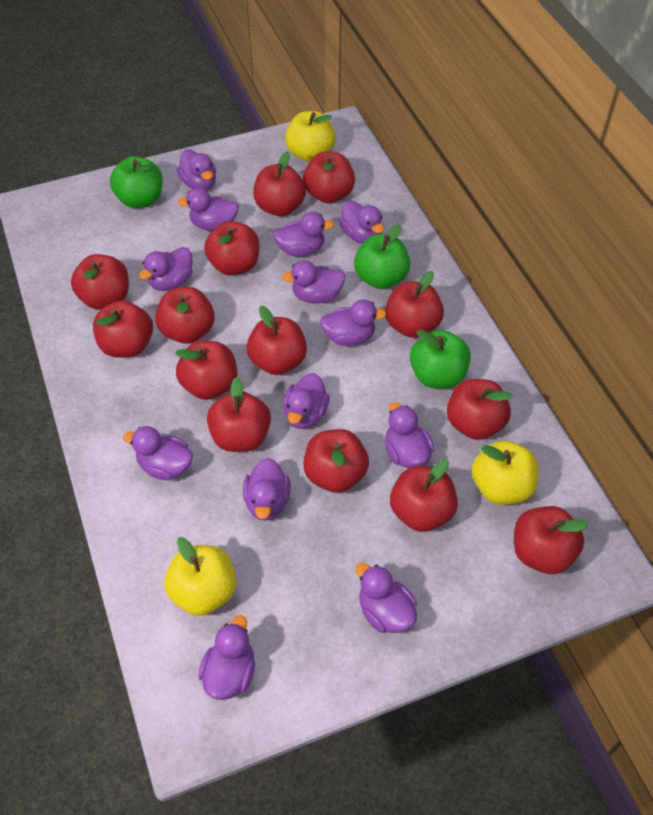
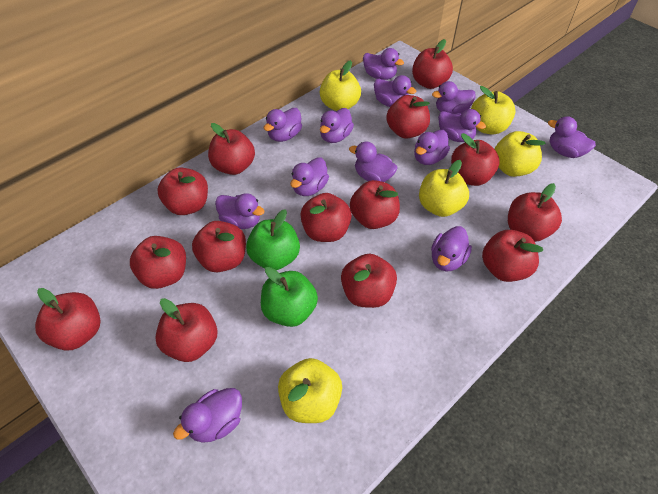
green apple: [110,156,163,209] [354,224,411,289] [410,330,471,388] = 3 -> [246,209,300,270] [261,267,318,327] = 2
yellow apple: [164,537,236,616] [285,111,336,162] [472,440,539,505] = 3 -> [278,358,342,423] [320,60,361,111] [419,160,469,217] [471,86,516,134] [494,131,546,177] = 5

